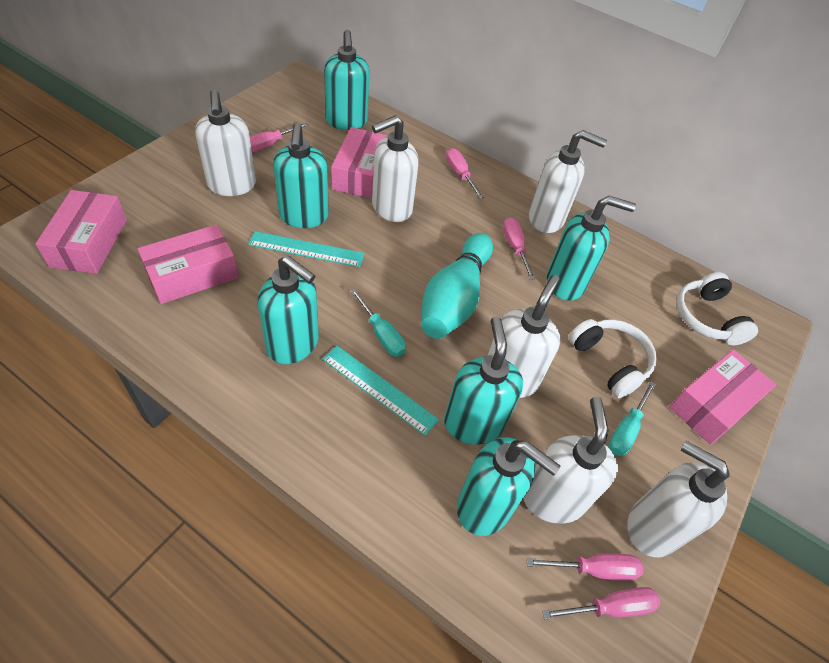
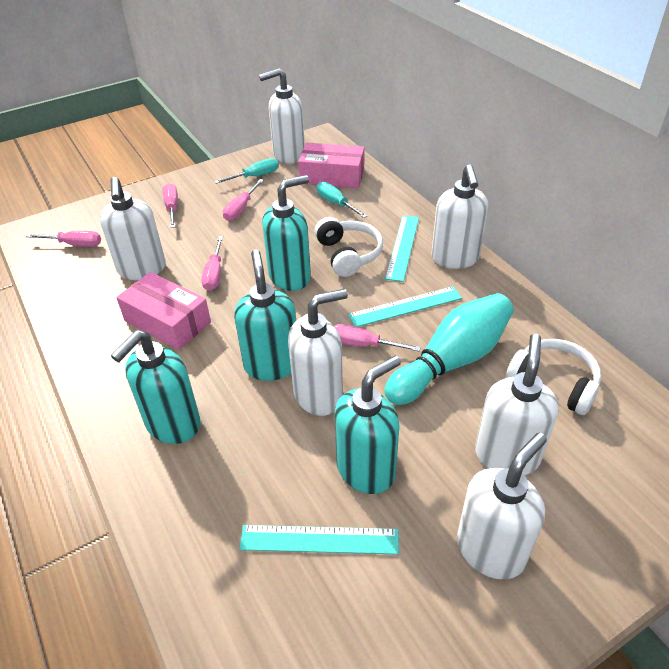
pink box: [35,190,127,274] [137,224,239,304] [331,127,388,198] [669,349,776,445] = 4 -> [116,272,211,350] [298,143,365,188] = 2
turquoise ruler: [248,231,364,267] [322,346,439,436] = 2 -> [239,525,399,555] [348,286,462,327] [385,215,419,282] = 3
turquoise soap dispenser: [258,256,319,364] [273,123,329,228] [324,30,369,130] [444,317,523,445] [457,437,560,536] [547,196,636,301] = 6 -> [111,330,201,444] [234,250,296,381] [262,175,311,291] [335,356,401,494] = 4

